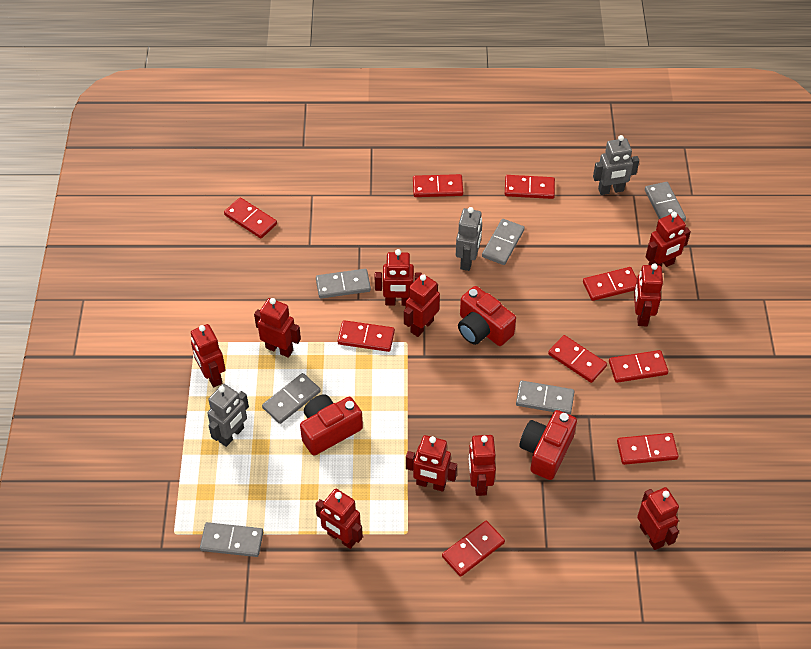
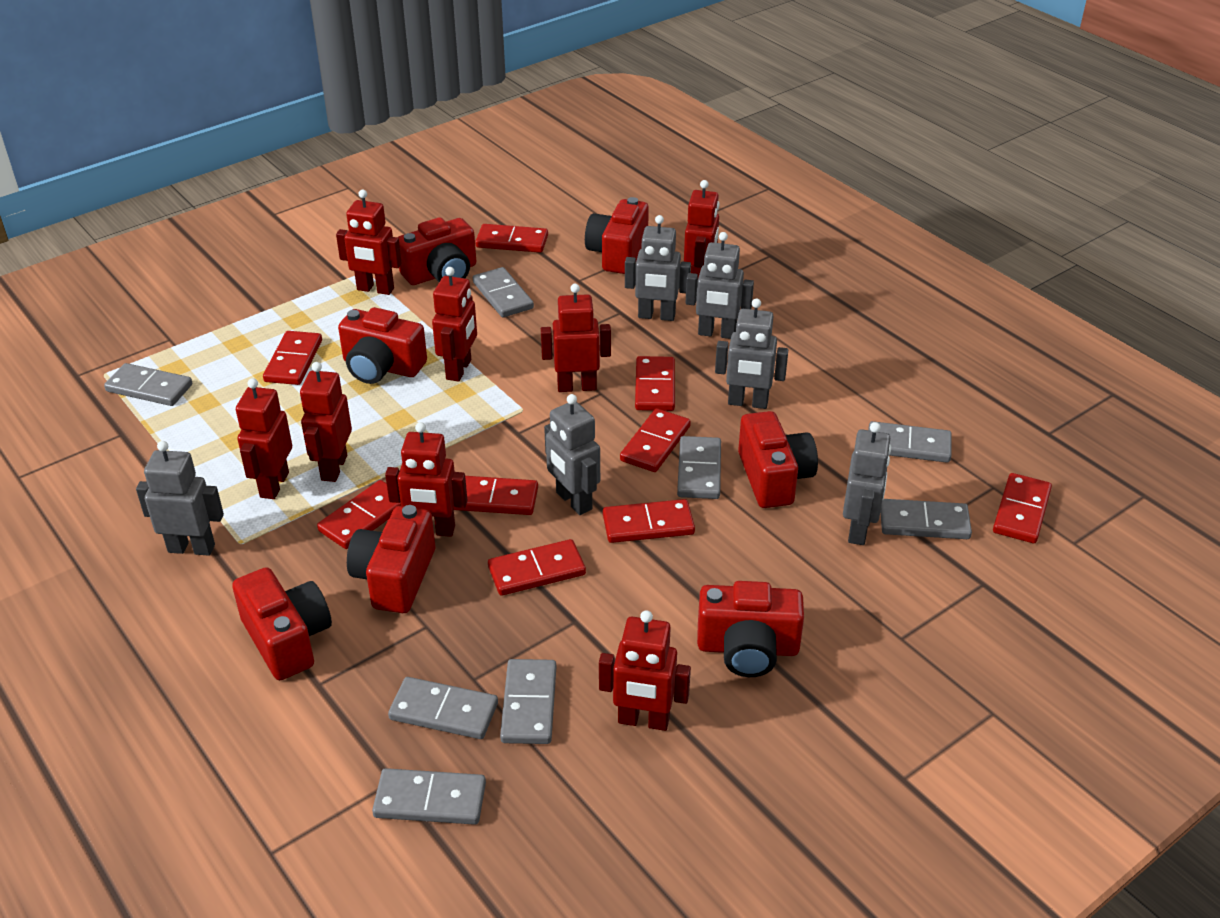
grey domino: [200,522,263,557] [262,373,321,424] [316,269,371,298] [482,219,525,265] [516,381,575,415] [645,182,686,221] = 6 -> [104,363,192,406] [372,768,486,825] [388,677,498,739] [473,267,534,317] [500,659,556,744] [677,436,721,499] [868,421,952,463] [880,499,972,539] = 8
grey robot: [207,384,249,447] [456,207,482,271] [593,135,639,195] = 3 -> [136,441,224,556] [544,394,600,515] [625,215,691,321] [686,232,754,339] [715,298,788,409] [843,422,891,545] = 6
red camera: [300,394,363,456] [458,286,516,346] [519,410,577,480] = 3 -> [232,567,332,680] [338,307,427,384] [347,505,435,613] [398,217,476,285] [585,197,649,274] [697,581,804,677] [738,411,818,508] = 7
red robot: [191,324,226,387] [254,298,301,358] [315,489,363,549] [375,249,422,306] [404,274,440,337] [406,435,457,492] [468,435,496,496] [634,263,663,326] [637,487,679,550] [646,212,691,267] = 10 -> [236,378,292,499] [300,362,352,482] [336,190,402,295] [385,422,467,537] [432,267,477,382] [541,284,611,392] [599,610,691,731] [684,180,719,277] = 8

